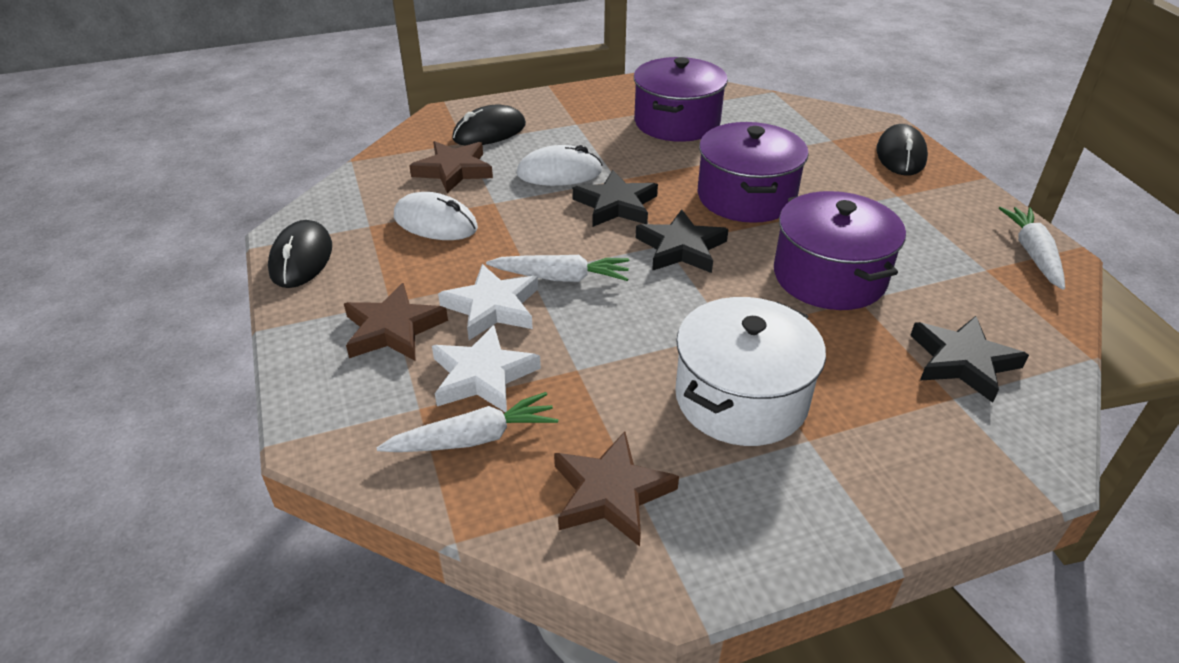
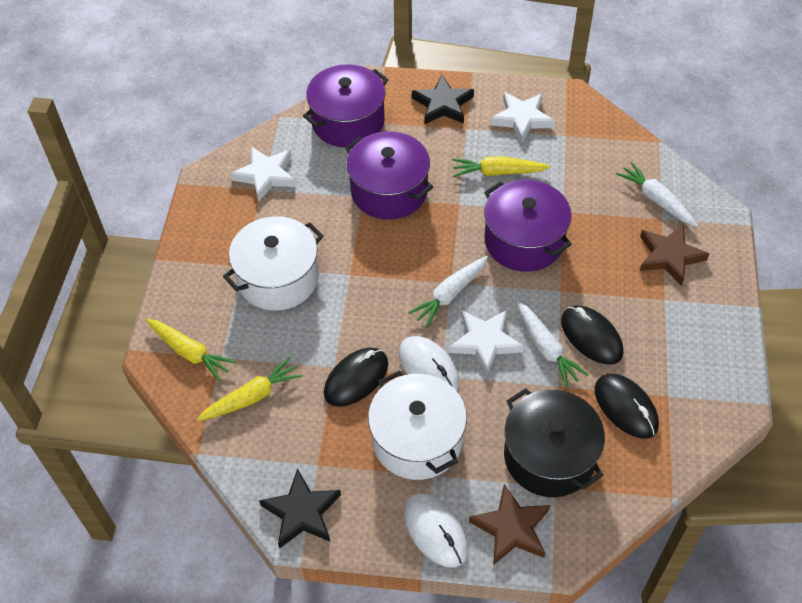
black pot: none = 0 -> [504,388,605,497] = 1
black star: [572,170,658,227] [636,209,729,273] [910,316,1029,403] = 3 -> [259,468,341,549] [412,75,474,124] = 2
brown star: [344,283,448,361] [409,141,493,193] [554,431,679,547] = 3 -> [469,484,550,565] [640,224,709,286] = 2
white pot: [675,297,826,446] = 1 -> [223,217,324,311] [368,370,467,480] = 2
white star: [432,325,541,413] [438,264,538,340] = 2 -> [230,146,296,201] [449,310,524,375] [490,92,555,144] = 3
yellow carrot: none = 0 -> [146,319,236,382] [197,357,303,421] [452,156,550,177] = 3

